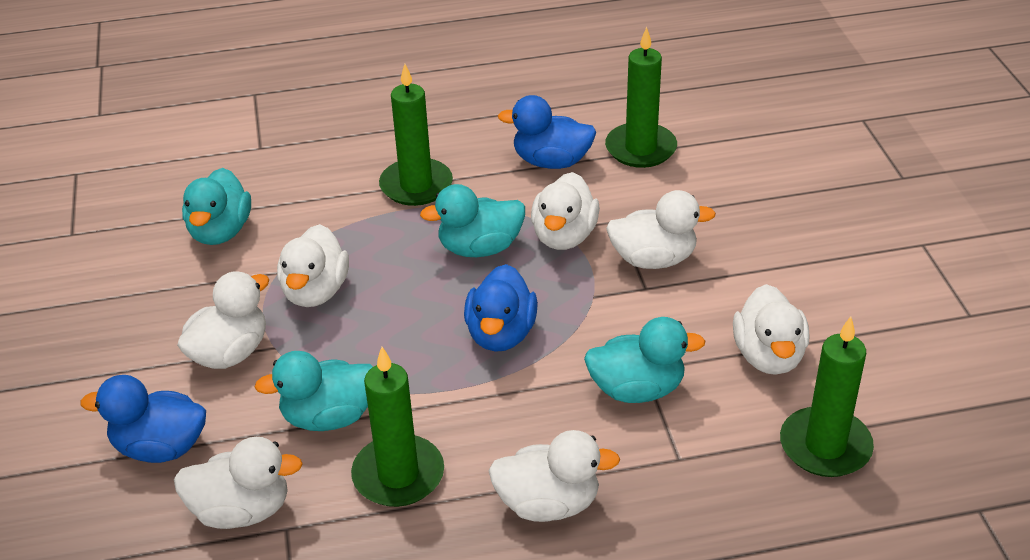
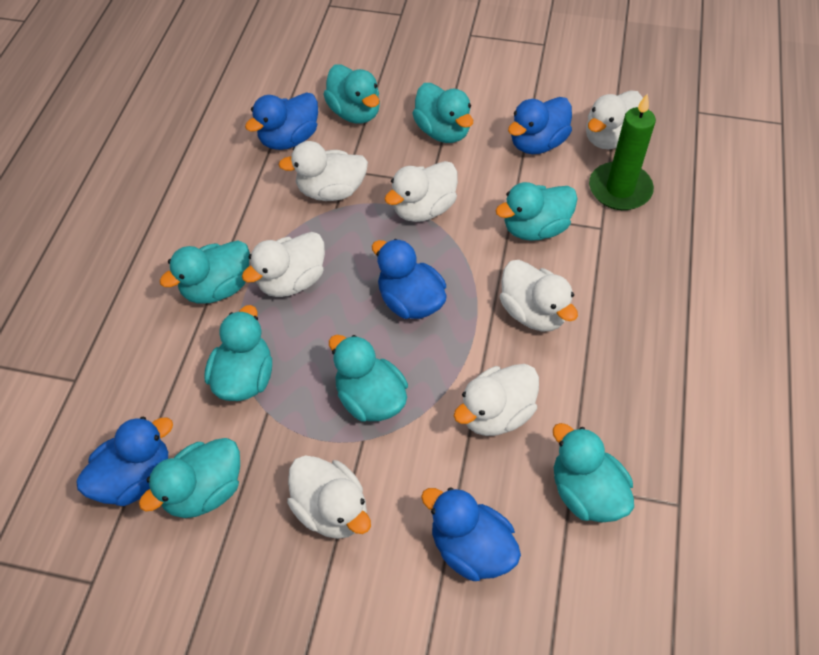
blue duck: [81,375,206,463] [464,264,538,352] [498,95,596,169] = 3 -> [76,417,173,506] [245,93,318,150] [372,239,447,319] [421,487,521,581] [508,97,572,154] = 5
green candle: [351,347,444,507] [379,64,453,206] [605,27,677,168] [780,316,874,477] = 4 -> [589,94,656,210] = 1
turquoise duck: [182,168,251,245] [254,351,373,431] [420,184,525,257] [584,317,705,403] = 4 -> [139,438,240,518] [160,240,250,304] [205,305,272,401] [323,65,380,124] [329,335,408,422] [412,83,473,143] [496,182,577,241] [553,423,634,523] = 8

